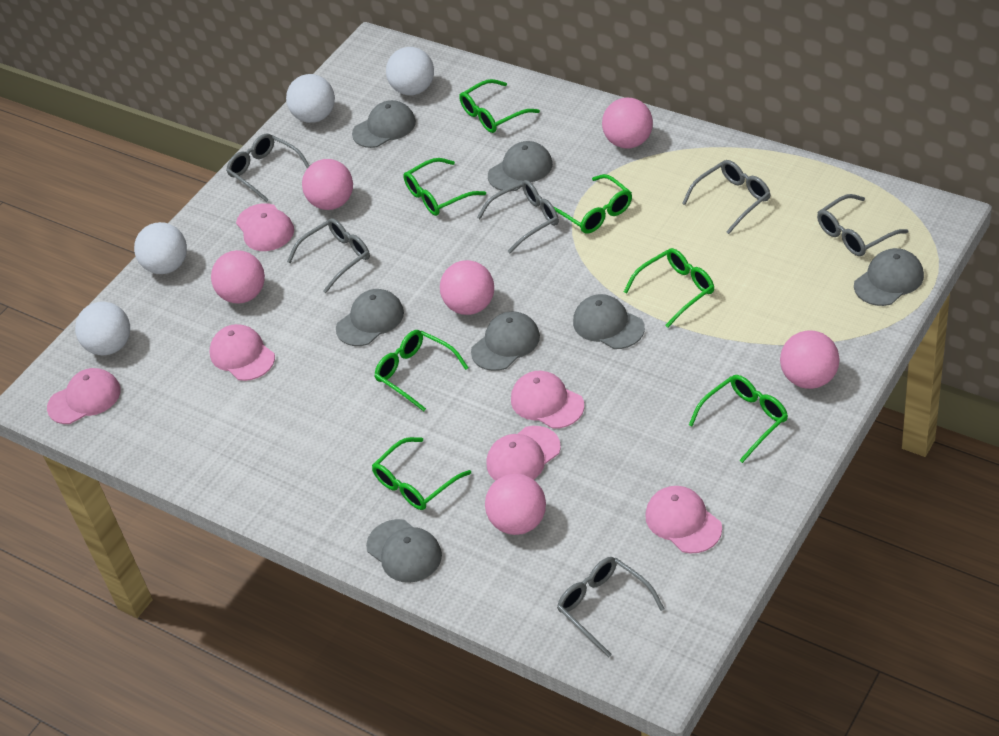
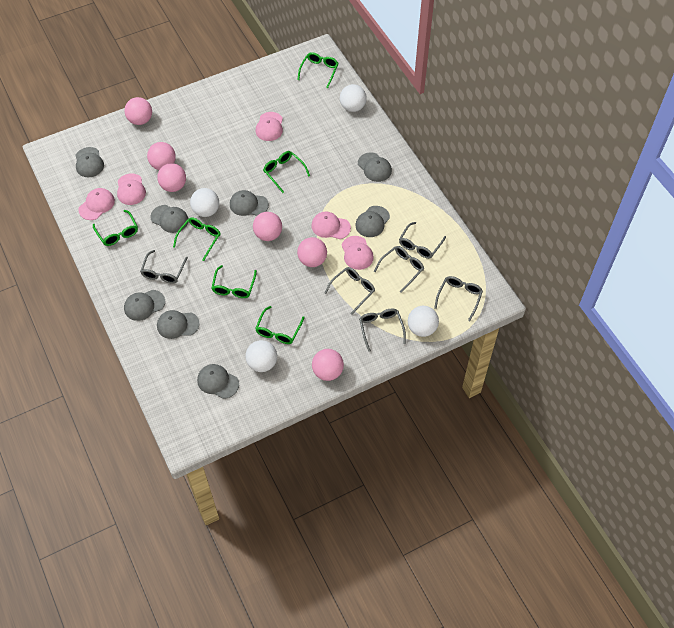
green glasses: [372,437,471,510] [374,330,469,412] [403,158,486,216] [459,79,540,133] [554,174,632,234] [624,248,714,328] [689,375,788,463] = 7 -> [93,210,138,246] [173,217,221,261] [211,265,257,298] [255,306,305,344] [263,151,310,193] [298,52,339,88] = 6
grey cap: [336,289,404,346] [352,100,416,148] [366,519,442,583] [471,311,540,371] [488,141,553,192] [573,294,645,349] [854,248,924,306] = 7 -> [75,147,104,177] [124,290,165,321] [150,205,189,233] [157,310,200,339] [197,364,239,399] [230,190,269,216] [355,206,390,237] [358,153,392,182] = 8
pink cap: [47,368,121,424] [210,324,275,381] [236,203,294,251] [486,426,561,481] [511,371,584,429] [645,486,722,554] = 6 -> [78,188,115,220] [117,173,146,205] [256,112,283,141] [311,212,351,239] [342,236,374,270] = 5

